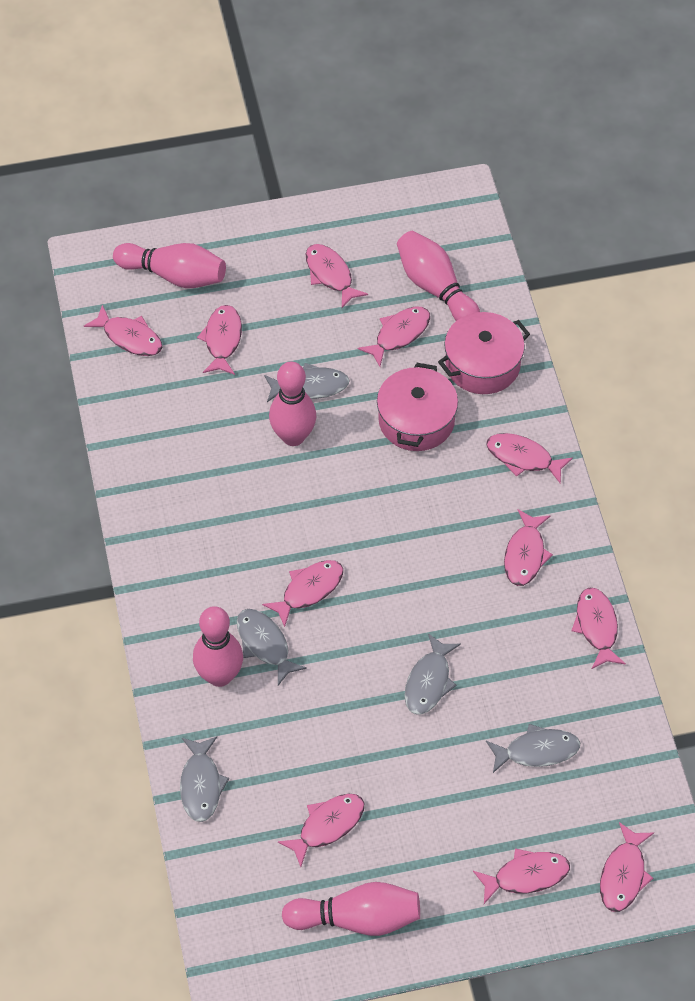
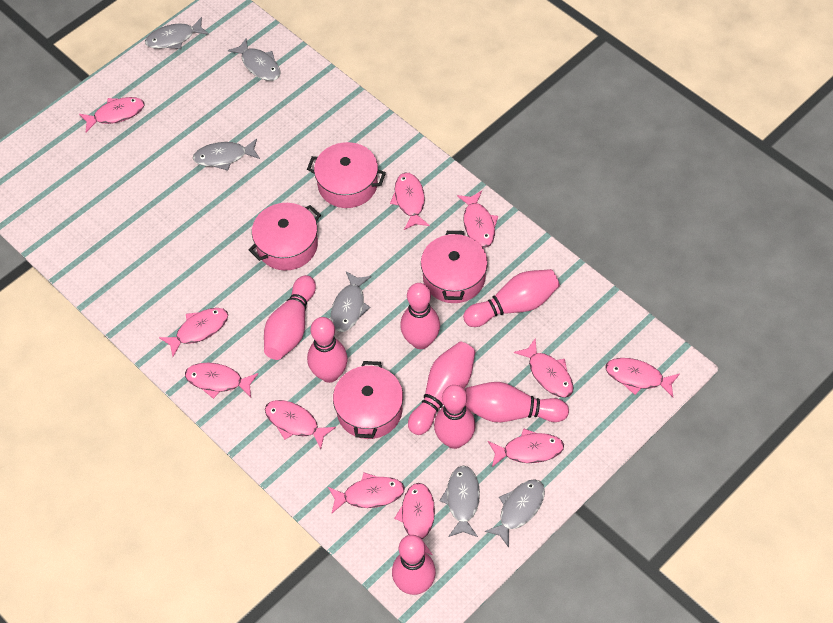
grey fish: [180,736,229,822] [237,609,307,685] [264,363,350,402] [405,633,461,715] [486,724,580,773] = 5 -> [145,17,209,49] [193,139,260,170] [228,38,281,81] [331,271,371,332] [439,466,480,537] [484,479,545,547] = 6
pink bowling pin: [113,243,226,288] [193,606,243,687] [269,361,316,446] [282,882,420,936] [397,231,480,321] = 5 -> [264,275,316,360] [307,317,348,383] [392,535,436,595] [400,283,440,349] [408,342,475,435] [434,385,476,449] [463,269,560,327] [465,382,569,422] = 8
pink pot: [377,363,458,451] [438,312,530,394] = 2 -> [249,203,321,270] [307,142,386,208] [333,361,403,439] [421,231,488,303] = 4

